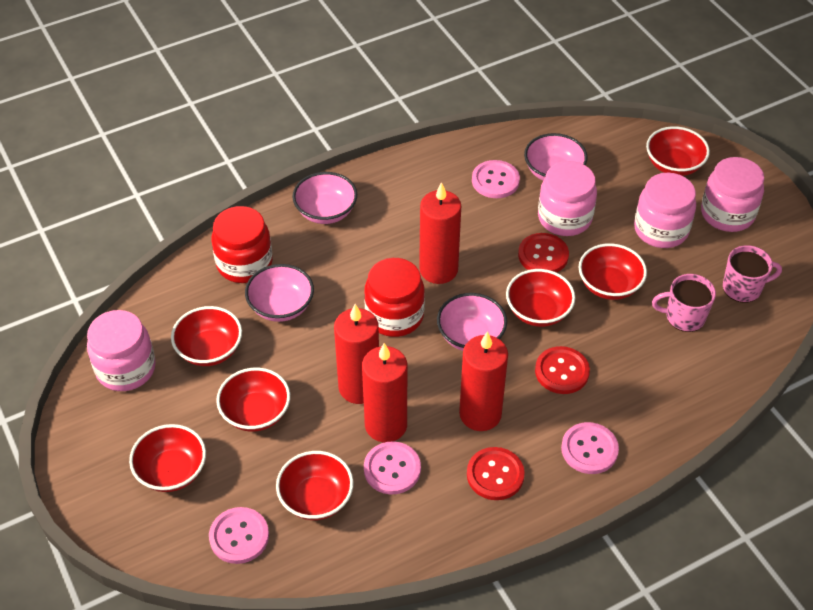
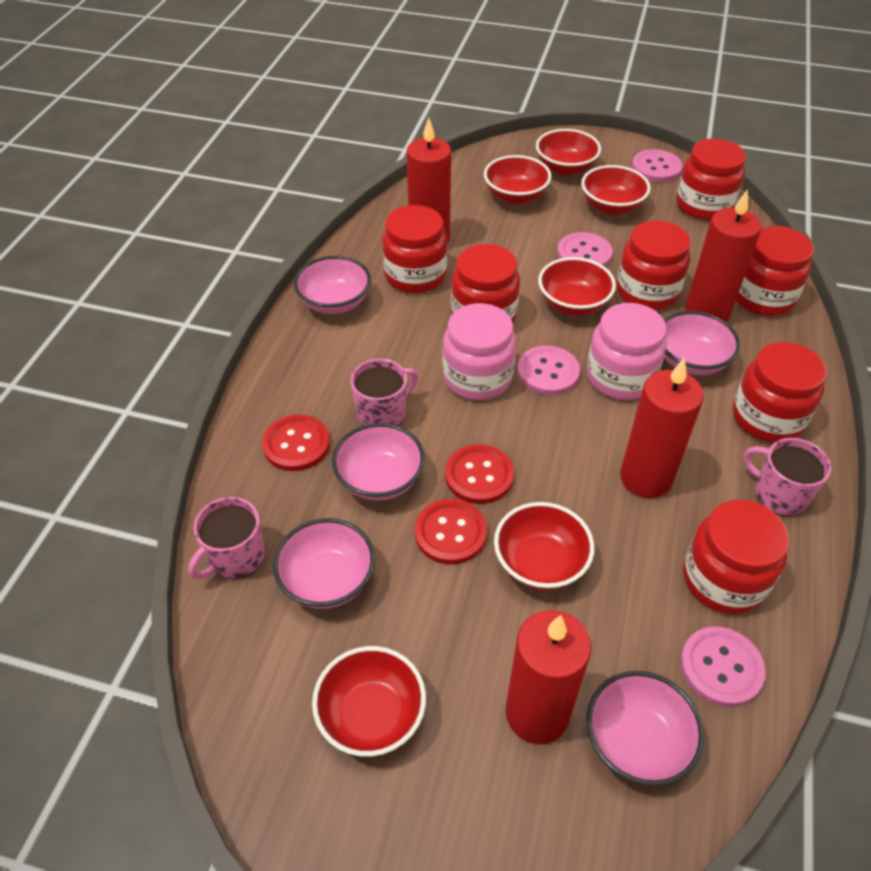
pink bowl: [245,264,314,322] [292,172,357,224] [437,293,507,351] [524,133,588,180] = 4 -> [273,518,375,609] [294,256,371,314] [332,423,425,501] [586,671,704,786] [664,311,740,375] = 5
pink jar: [87,310,156,391] [538,161,597,236] [634,173,696,248] [701,157,764,232] = 4 -> [442,303,516,400] [587,303,666,400] = 2
pink mug: [652,274,716,332] [723,245,782,303] = 2 -> [188,497,265,579] [351,359,418,426] [743,438,831,516] = 3
red bowl: [129,424,206,492] [171,306,242,366] [216,367,290,432] [276,451,354,520] [506,269,575,327] [578,243,647,300] [646,126,710,176] = 7 -> [312,646,426,757] [484,155,552,204] [494,502,594,590] [536,129,601,176] [538,257,616,316] [581,165,651,215] = 6
red jar: [211,206,273,283] [364,258,425,337] = 2 -> [382,205,448,293] [451,244,520,323] [617,221,691,310] [676,138,746,221] [683,500,789,614] [733,342,827,443] [736,226,814,316] = 7

